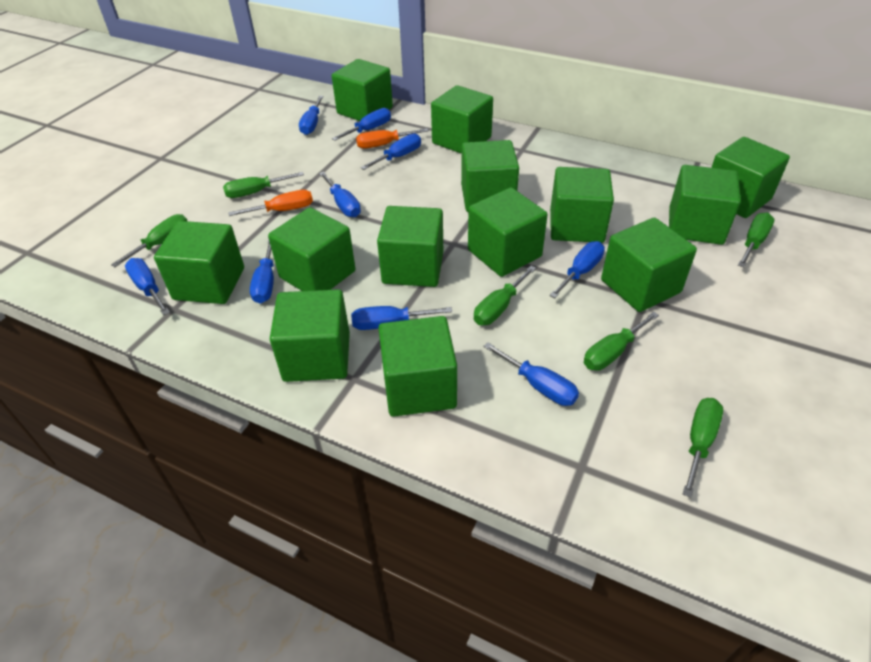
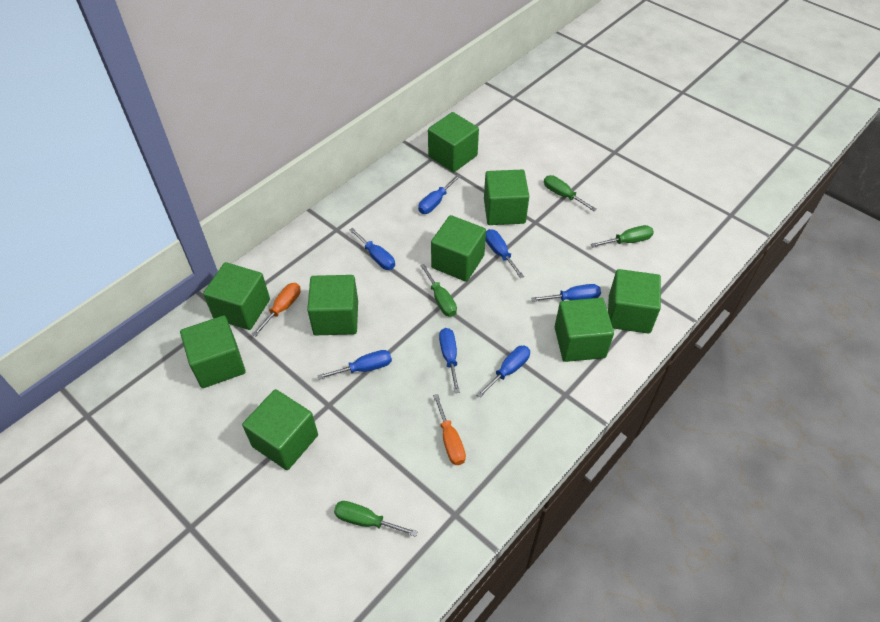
blue screwdriver: [125,258,170,315] [250,239,274,304] [299,96,324,135] [319,172,361,217] [332,108,391,141] [351,306,452,330] [360,133,421,170] [483,342,579,406] [549,241,605,298] = 9 -> [317,350,392,380] [349,228,395,270] [418,174,461,214] [439,328,460,393] [477,346,530,398] [485,229,524,278] [531,284,601,302] = 7
green cube: [154,221,244,304] [268,207,355,291] [270,289,350,382] [332,59,393,121] [377,206,443,287] [378,316,457,417] [431,85,493,154] [461,140,519,212] [468,188,548,277] [550,167,614,243] [601,218,697,312] [669,165,741,245] [711,137,790,218] = 13 -> [180,316,246,388] [203,262,270,330] [242,389,318,470] [307,275,358,335] [428,112,479,172] [431,215,486,282] [484,170,529,225] [555,298,614,362] [608,269,661,334] = 9
green screwdriver: [111,214,187,267] [223,172,304,198] [474,266,536,325] [584,312,659,371] [683,398,723,498] [738,213,774,268] = 6 -> [334,501,418,537] [420,264,457,317] [544,175,597,211] [591,225,654,247] = 4

